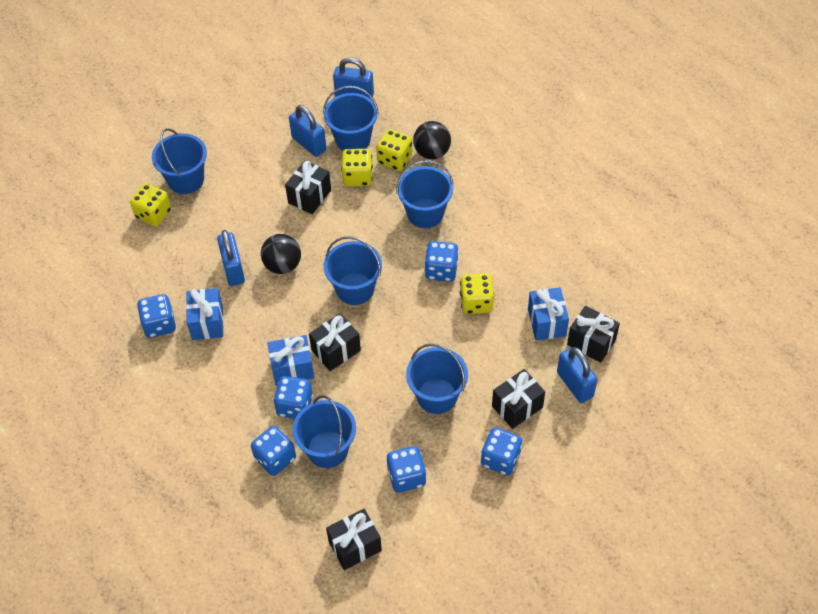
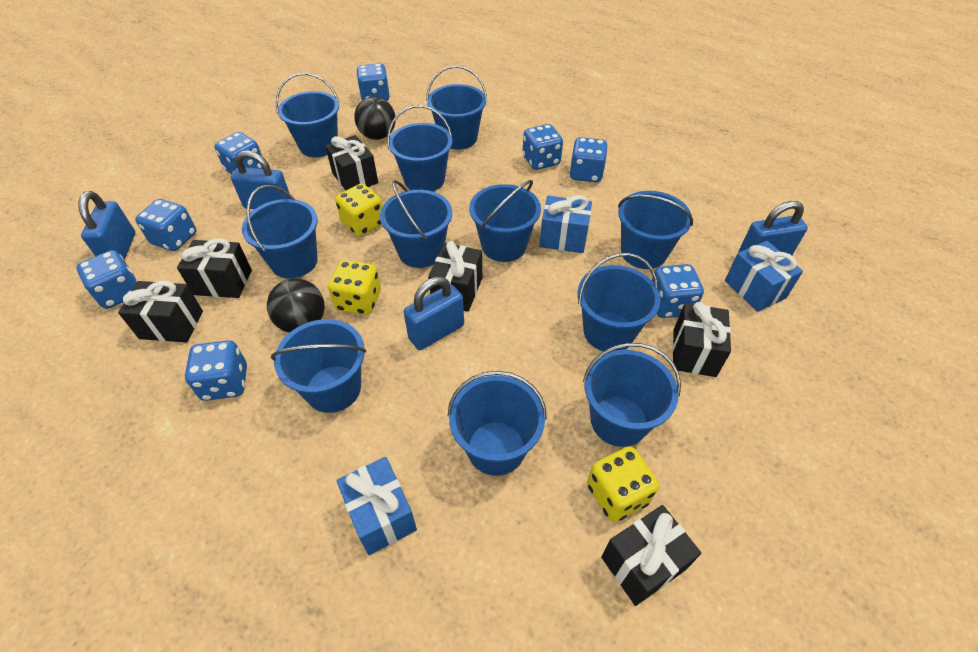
black gift: [285,160,331,214] [309,313,361,371] [326,509,382,570] [492,369,545,429] [567,306,620,363] = 5 -> [118,281,203,342] [177,238,252,298] [325,135,378,190] [428,241,482,312] [601,505,701,606] [673,302,731,377] = 6
blue bucket: [152,128,207,194] [293,396,356,468] [323,86,379,151] [324,236,382,305] [397,160,453,228] [406,344,468,414] = 6 -> [242,185,318,278] [271,319,366,413] [276,73,339,157] [380,180,452,268] [387,105,452,191] [426,65,487,150] [447,371,547,476] [469,180,541,262] [577,253,661,351] [583,343,681,447] [618,191,693,269] = 11
blue dice: [137,294,176,338] [251,426,296,476] [274,376,313,419] [387,446,426,493] [425,241,459,282] [481,427,522,476] = 6 -> [77,250,137,309] [135,199,197,251] [185,340,247,401] [214,132,263,174] [356,63,390,101] [523,124,563,170] [570,137,608,183] [652,264,704,318] = 8
yellow dice: [130,183,171,227] [341,149,373,186] [376,129,412,171] [460,273,494,314] = 4 -> [328,260,381,315] [335,183,382,236] [587,446,659,522] = 3

